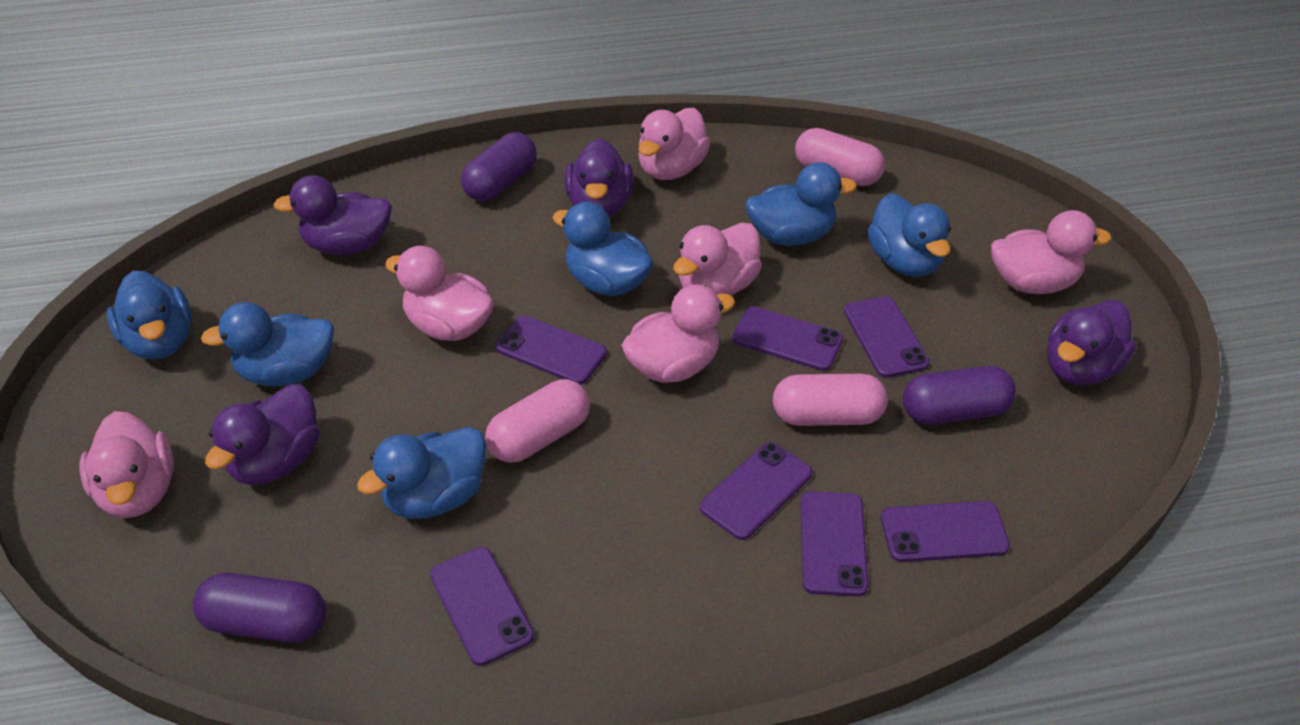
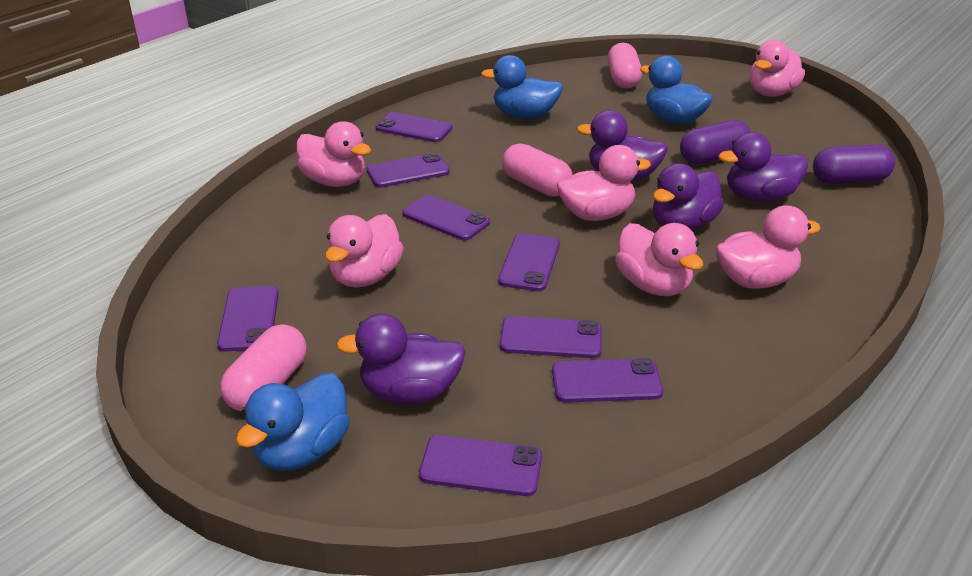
blue duck: [107,271,192,360] [201,302,334,387] [357,427,486,519] [552,202,654,296] [745,162,857,246] [867,193,951,277] = 6 -> [236,373,350,471] [481,55,563,119] [640,56,713,124] = 3
purple capsule: [193,573,326,643] [461,132,537,201] [903,366,1016,425] = 3 -> [680,120,751,164] [813,145,895,184] = 2
purple phone: [430,547,534,666] [495,315,607,384] [700,442,813,540] [732,306,843,371] [800,491,869,596] [844,296,930,378] [881,501,1010,562] = 7 -> [217,286,279,352] [367,153,450,187] [376,112,453,142] [402,195,490,240] [419,435,542,496] [498,233,560,291] [500,316,602,358] [552,358,663,403] = 8

